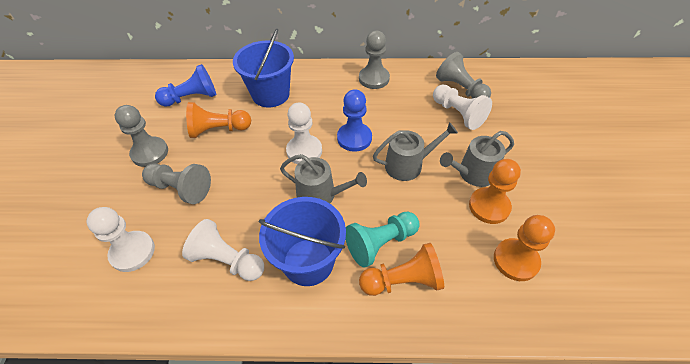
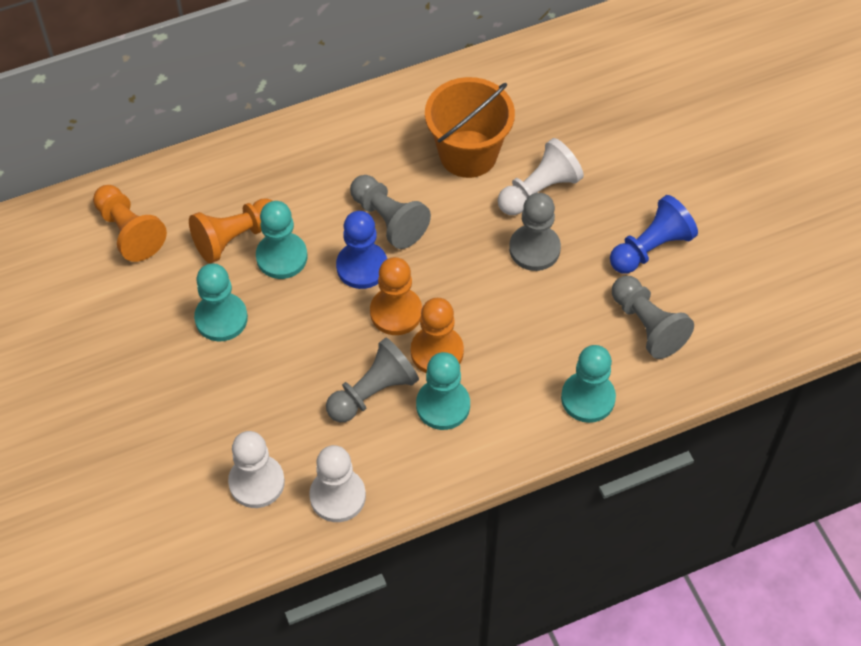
blue bucket: [233,29,294,107] [259,197,346,286] = 2 -> none = 0
grey watering can: [280,154,367,203] [373,122,458,181] [440,131,514,187] = 3 -> none = 0
orange bucket: none = 0 -> [425,77,515,178] = 1
turquoise pawn: [346,212,420,268] = 1 -> [194,263,248,341] [256,201,308,279] [416,352,470,430] [561,345,616,423] = 4
white pawn: [86,207,155,272] [182,219,264,281] [286,103,322,164] [433,85,492,130] = 4 -> [228,431,285,508] [309,445,366,522] [498,138,584,215] = 3

